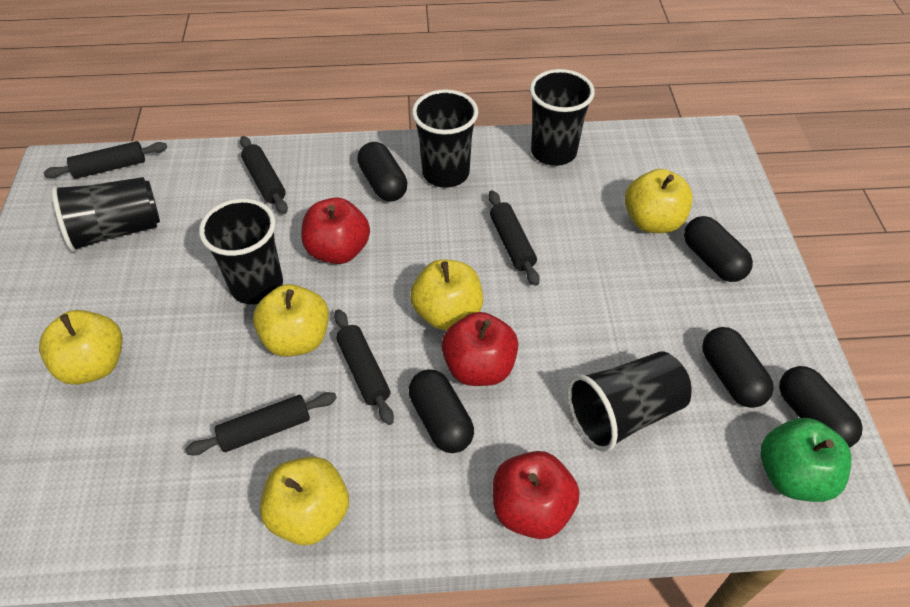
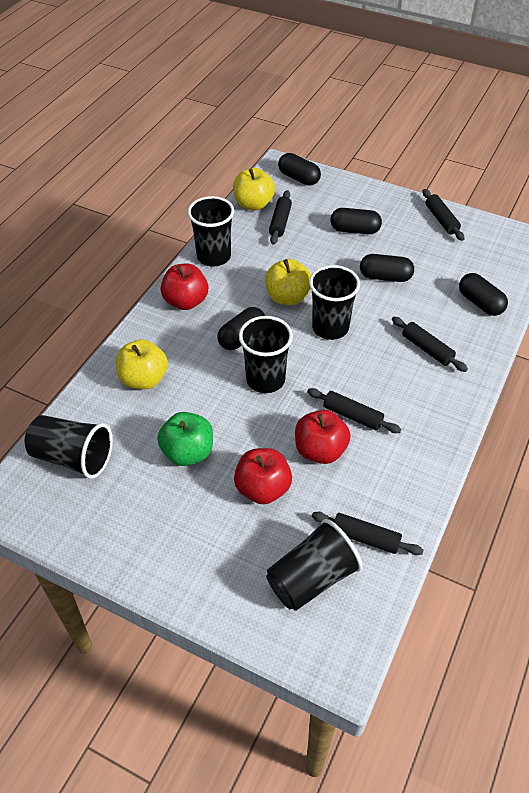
yellow apple: [39,310,123,385] [253,284,329,357] [260,457,349,545] [410,259,483,330] [625,169,693,233] = 5 -> [116,339,168,389] [233,168,275,210] [265,259,311,305] = 3

